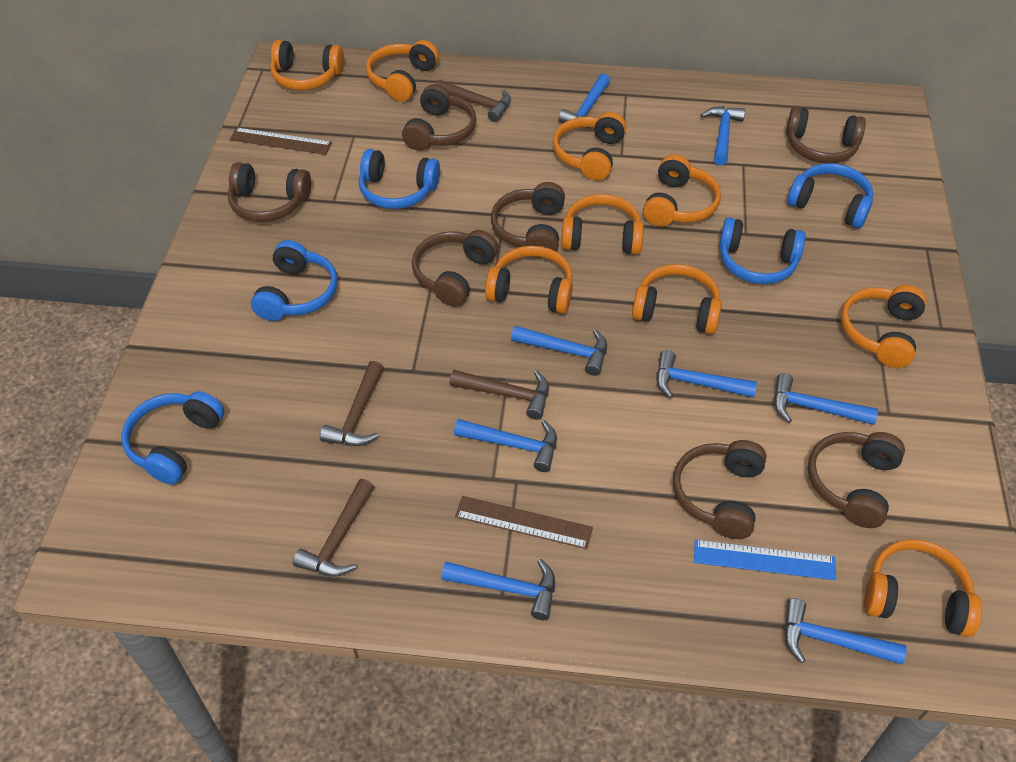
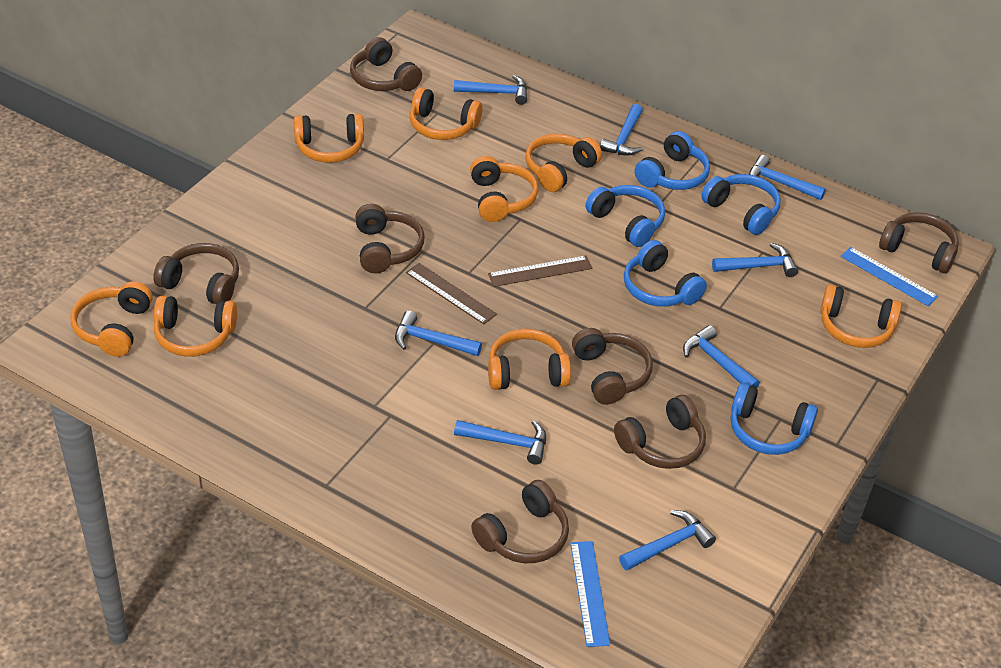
blue ruler: [694,540,836,580] = 1 -> [570,541,610,647] [840,247,938,306] = 2
brown hammer: [293,479,374,577] [320,361,384,446] [436,80,511,122] [450,370,549,420] = 4 -> none = 0
orange headphones: [270,40,344,90] [366,40,439,102] [485,246,573,314] [553,112,626,181] [561,194,644,255] [632,264,722,334] [643,154,721,226] [841,285,927,368] [864,539,982,637] = 9 -> [70,281,153,357] [154,296,237,357] [294,114,364,163] [410,87,483,140] [470,156,538,222] [488,329,571,390] [525,134,602,192] [820,284,902,348] = 8

